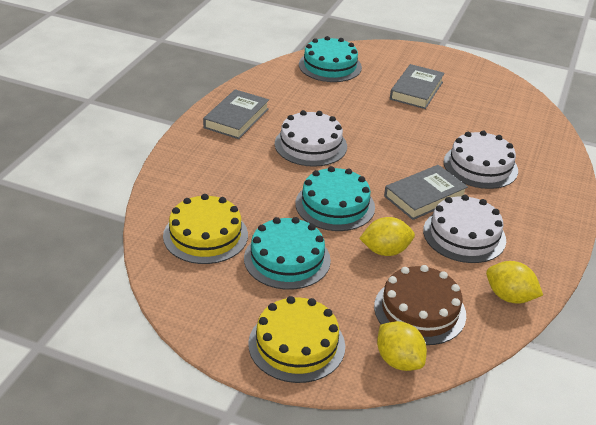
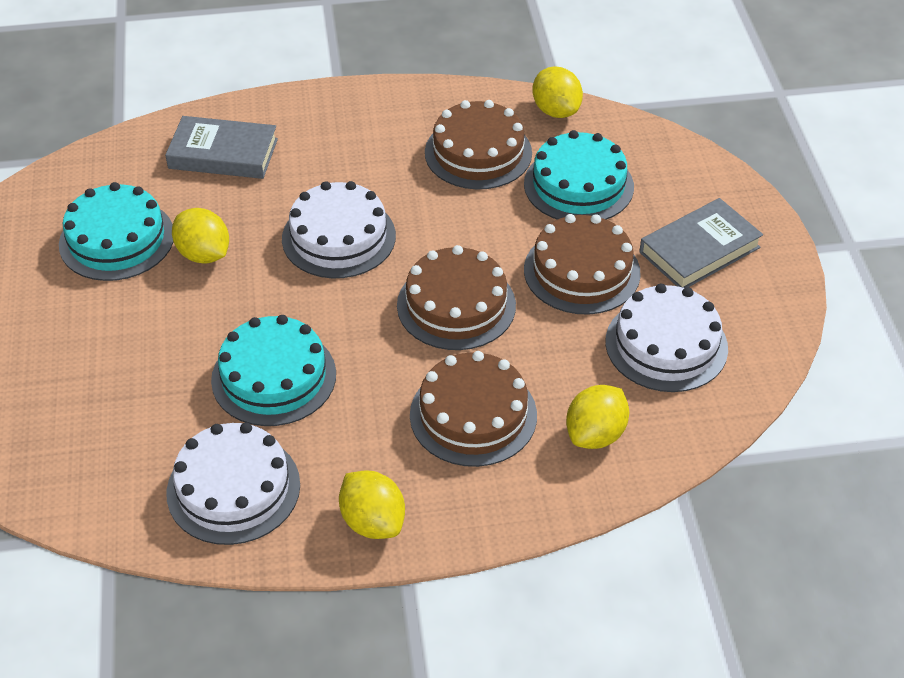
brown cake: [374,265,466,345] = 1 -> [397,245,516,350] [410,351,537,467] [425,100,532,190] [524,214,641,315] = 4
grey book: [203,89,269,139] [384,165,468,220] [390,64,445,109] = 3 -> [165,116,278,179] [639,198,763,288] = 2
yellow cake: [163,194,248,264] [248,296,345,383] = 2 -> none = 0
yellow lemon: [359,217,415,256] [377,321,427,371] [486,261,543,304] = 3 -> [172,208,229,264] [339,471,405,539] [532,66,583,118] [566,385,629,449] = 4

